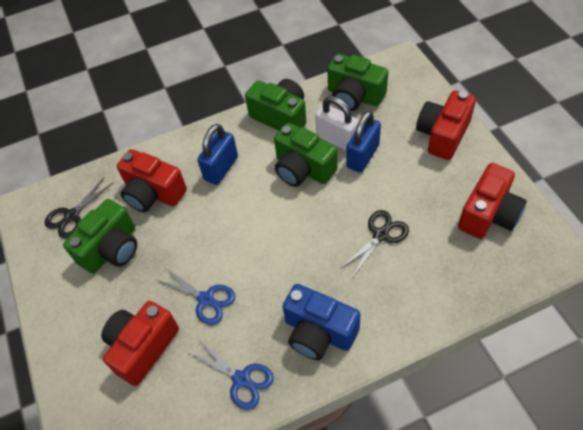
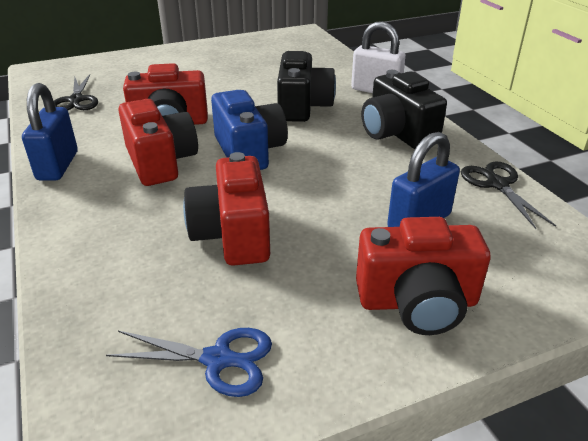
black camera: none = 0 -> [277,51,336,122] [362,70,447,149] = 2
blue scissors: [156,267,235,325] [189,339,274,410] = 2 -> [106,328,272,397] = 1
green camera: [63,199,137,274] [245,79,306,131] [274,123,338,187] [327,54,388,111] = 4 -> none = 0

